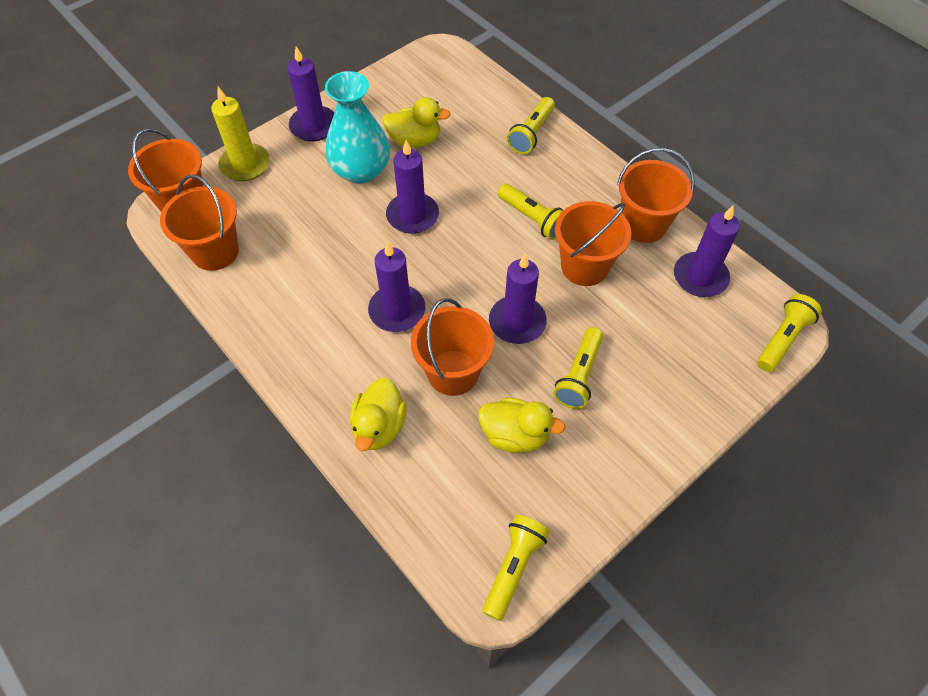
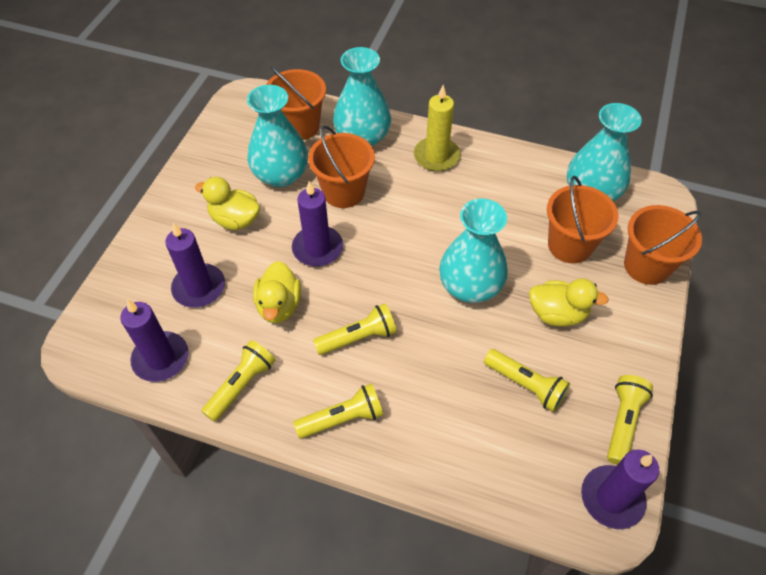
orange bucket: [128,128,203,212] [160,174,239,271] [411,298,494,396] [555,201,631,286] [617,148,695,243] = 5 -> [266,66,326,140] [308,125,375,208] [547,176,618,263] [624,205,702,285] = 4
purple candle: [288,46,334,141] [368,242,426,332] [386,140,439,234] [489,254,547,344] [674,205,740,297] = 5 -> [120,299,189,382] [165,223,225,308] [292,181,343,267] [581,449,659,529] = 4
turquoise vase: [325,71,390,184] = 1 -> [247,85,308,187] [333,47,391,146] [439,199,508,303] [567,103,642,201] = 4

